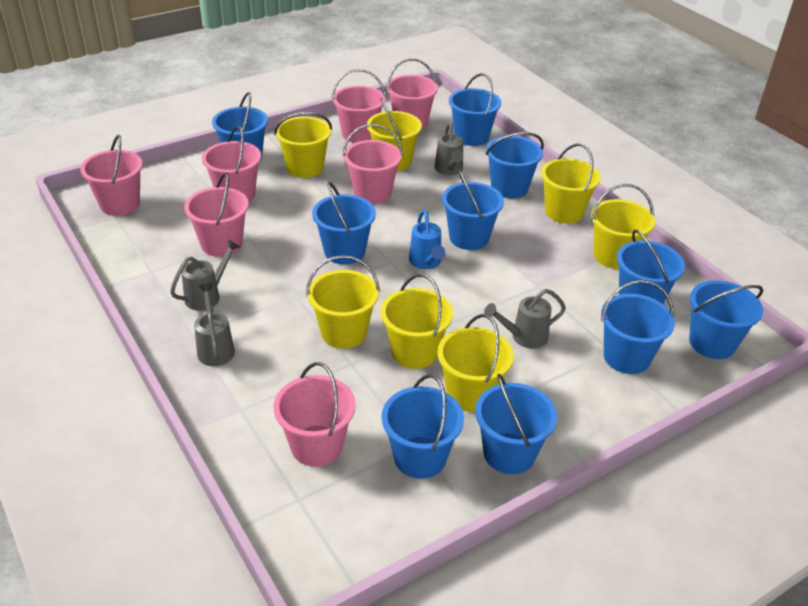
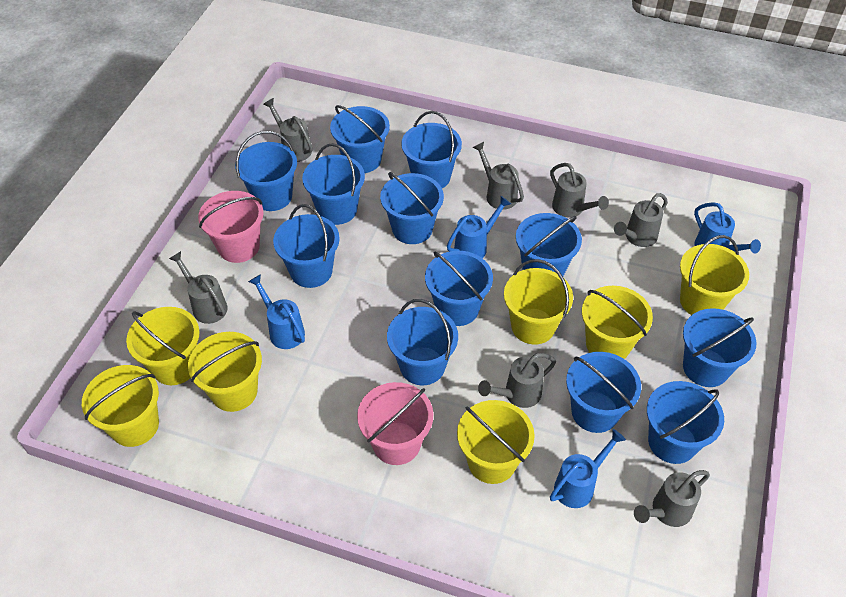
blue bucket: [212,92,268,161] [312,182,376,265] [382,374,464,479] [442,170,504,250] [449,73,501,146] [475,374,557,474] [486,132,544,199] [601,280,675,374] [617,230,685,304] [689,280,763,359] = 10 -> [235,131,297,211] [273,204,340,288] [302,143,365,225] [330,105,390,173] [380,172,444,244] [387,299,458,385] [401,111,462,188] [425,251,493,326] [516,213,582,276] [566,352,641,433] [647,381,724,464] [683,308,757,387] = 12
blue watering can: [409,210,445,269] = 1 -> [248,274,305,349] [447,196,511,258] [550,429,626,508] [694,202,761,254] = 4
grey watering can: [170,239,240,311] [194,283,235,366] [435,122,464,175] [484,289,566,349] = 4 -> [169,251,228,324] [263,98,313,162] [472,142,524,210] [478,353,556,408] [550,163,609,218] [614,193,668,247] [634,470,710,527] = 7
pink bucket: [80,135,143,216] [184,173,249,257] [202,126,261,202] [274,362,356,467] [332,69,386,143] [343,124,403,204] [386,59,438,129] = 7 -> [198,191,264,263] [357,382,433,465] = 2

